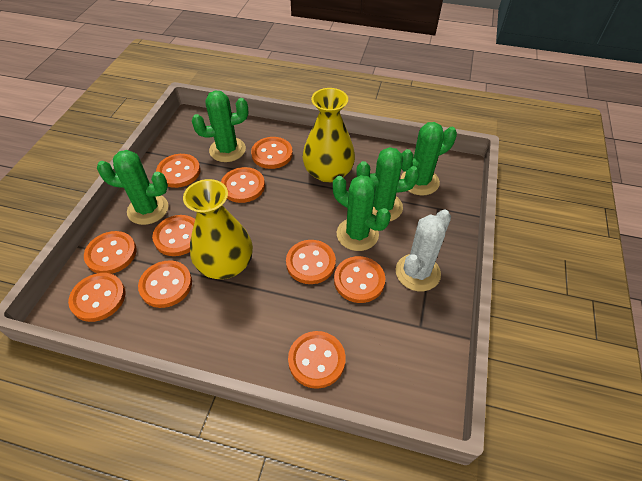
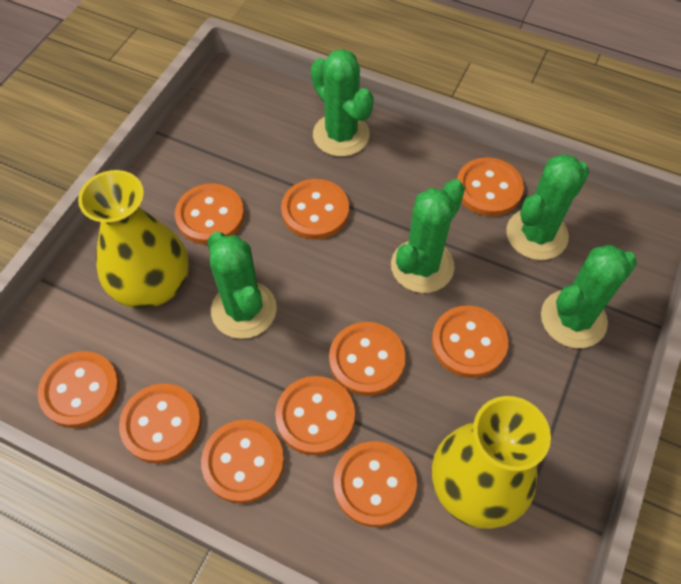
white cactus: [396,210,451,291] = 1 -> none = 0

